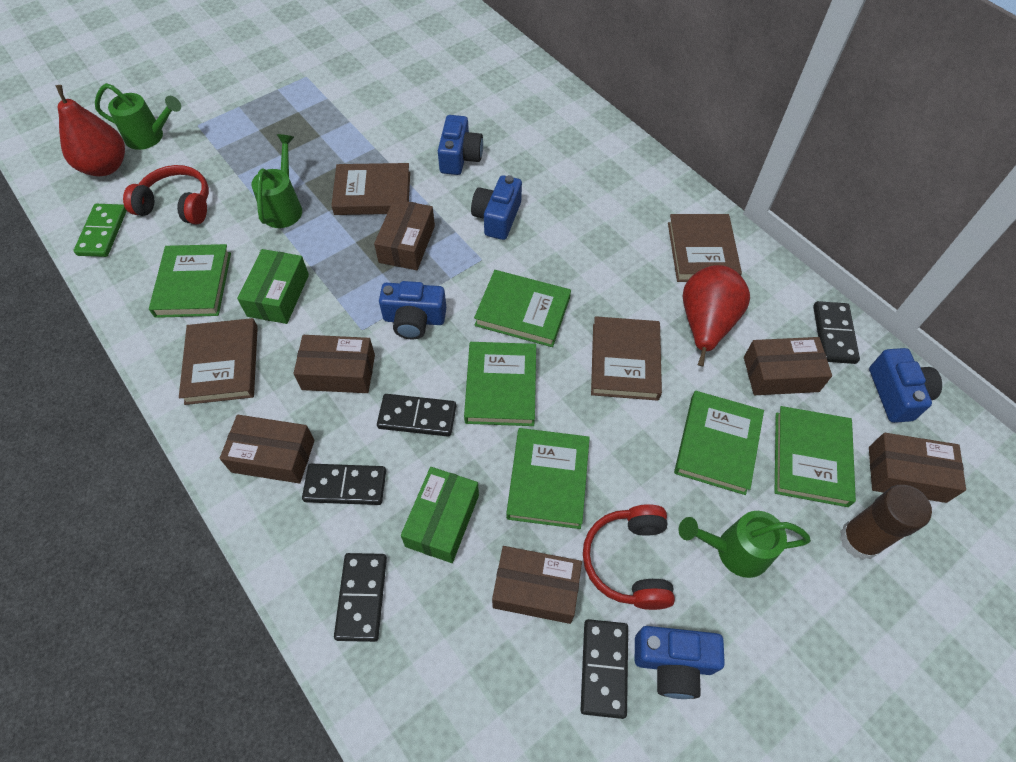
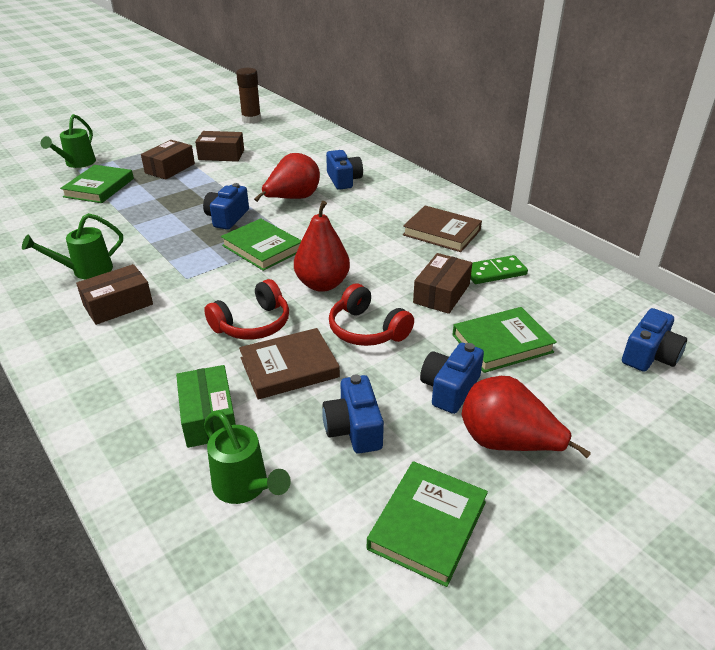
black domino: [302,464,386,505] [334,553,387,642] [377,394,456,437] [581,619,628,719] [813,301,860,364] = 5 -> none = 0
brown book: [179,318,258,405] [331,163,410,215] [591,316,662,401] [668,214,742,282] = 4 -> [239,328,340,400] [403,205,482,252] = 2
brown box: [220,415,315,483] [293,335,375,393] [374,199,435,270] [492,546,582,624] [744,337,832,395] [869,433,966,503] = 6 -> [76,264,153,325] [141,140,195,179] [195,131,244,162] [413,253,472,314] = 4
green book: [149,244,231,318] [464,342,536,426] [474,270,571,347] [506,428,590,529] [674,391,764,495] [775,406,856,507] = 6 -> [60,165,134,203] [221,218,302,271] [367,461,488,587] [452,307,557,373] = 4
green box: [237,249,309,324] [401,467,479,563] = 2 -> [176,365,236,448] = 1
red pear: [56,85,125,176] [683,265,750,366] = 2 -> [254,153,320,202] [294,201,350,292] [462,376,591,458] = 3

